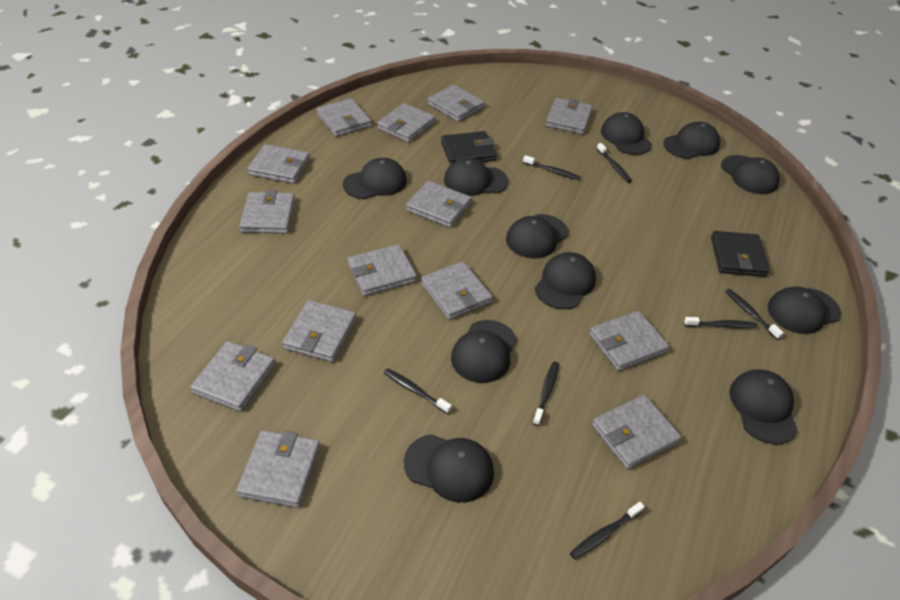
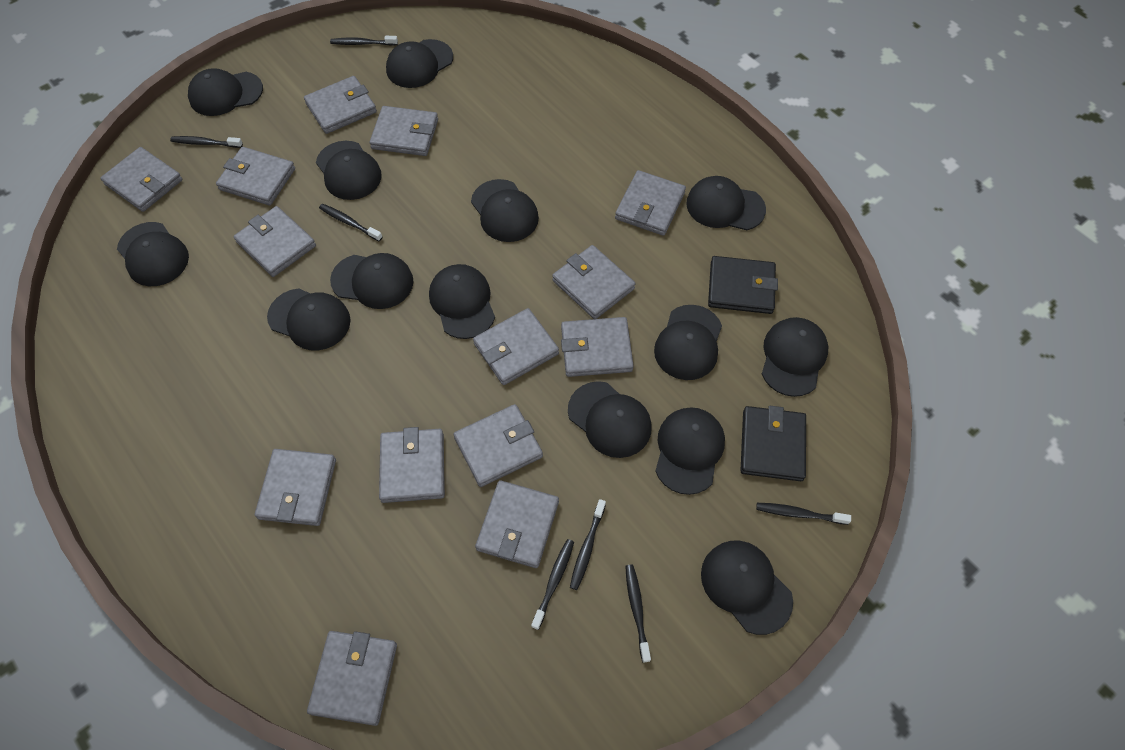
black cap: [343,158,407,199] [404,434,494,503] [444,158,508,196] [451,320,517,383] [506,214,568,259] [535,252,596,309] [601,112,652,155] [664,122,720,159] [721,155,780,194] [729,369,798,445] [768,286,841,334] = 11 -> [117,222,189,286] [188,68,263,116] [267,288,351,350] [316,141,382,200] [330,253,414,309] [386,39,453,88] [429,264,495,339] [471,179,539,242] [568,381,652,458] [654,305,722,380] [655,407,725,495] [686,176,766,230] [701,541,793,635] [762,317,828,397] = 14

